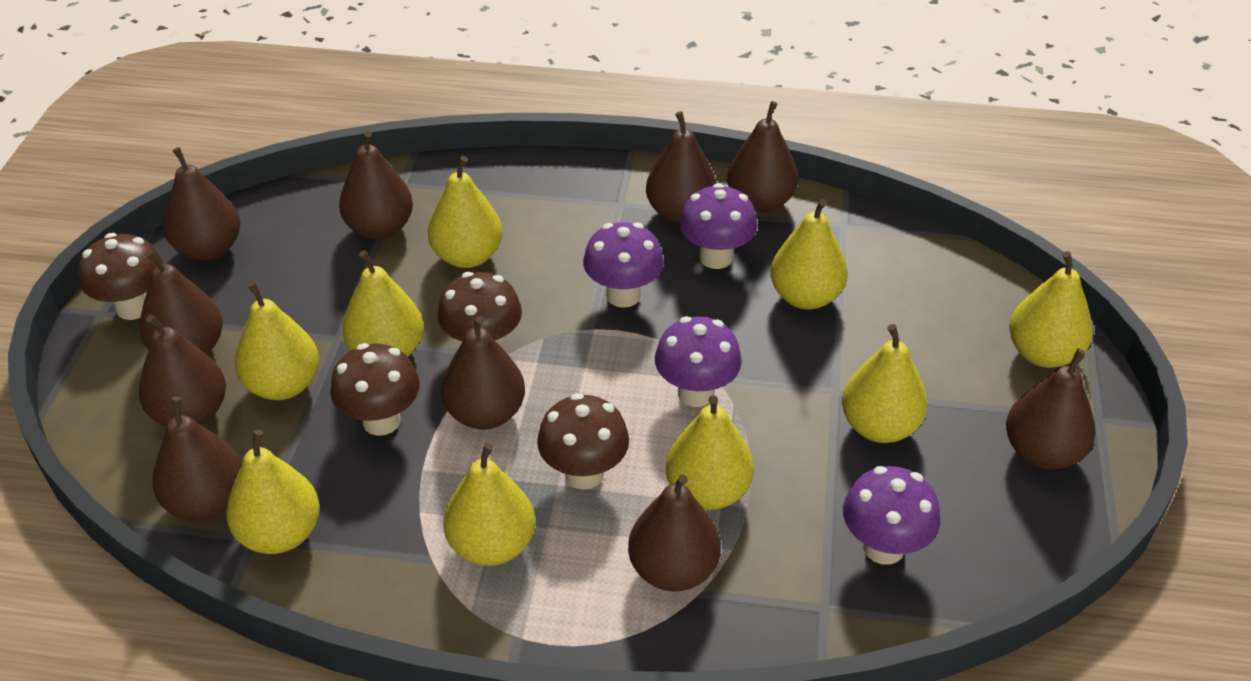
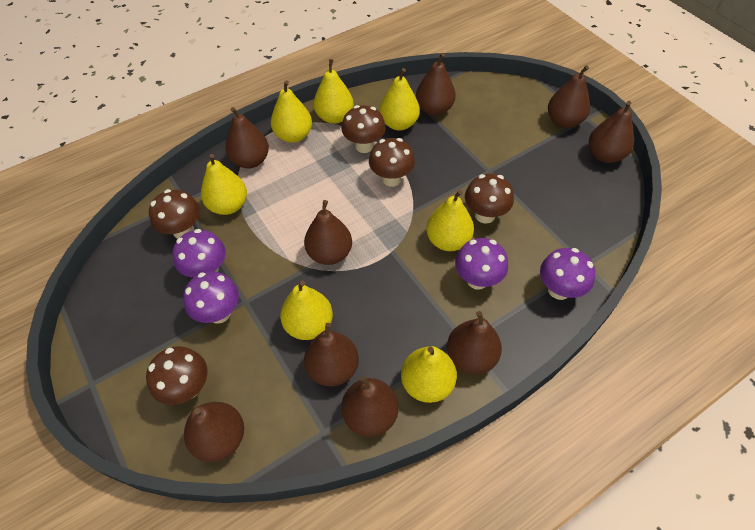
brown mushroom: [78,233,163,320] [330,343,420,436] [438,272,522,346] [537,393,629,490] = 4 -> [146,346,208,405] [149,189,200,239] [342,105,386,153] [369,138,415,187] [465,174,514,223] = 5
brown pear: [139,250,223,355] [139,314,226,426] [152,397,242,521] [163,147,240,260] [339,131,413,239] [441,316,525,430] [628,475,721,592] [646,111,717,223] [727,101,798,212] [1006,349,1096,469] = 10 -> [184,402,244,462] [225,107,269,168] [304,200,352,265] [304,323,359,386] [341,375,399,437] [416,53,456,116] [447,311,502,374] [548,65,590,128] [589,101,634,163] = 9
yellow pear: [226,430,320,554] [235,282,319,400] [342,250,424,356] [428,156,503,268] [443,443,535,566] [666,395,754,510] [770,199,848,309] [842,324,928,443] [1009,251,1093,368] = 9 -> [201,154,247,215] [271,80,312,143] [280,281,333,340] [313,59,354,124] [379,68,420,130] [401,346,457,403] [426,190,474,251] = 7

